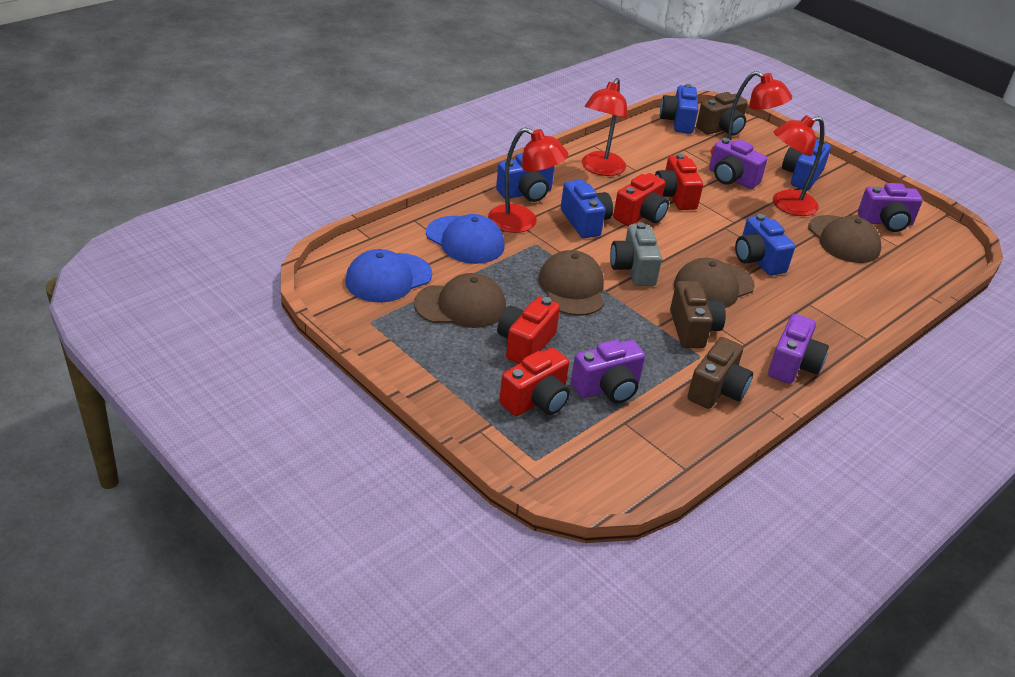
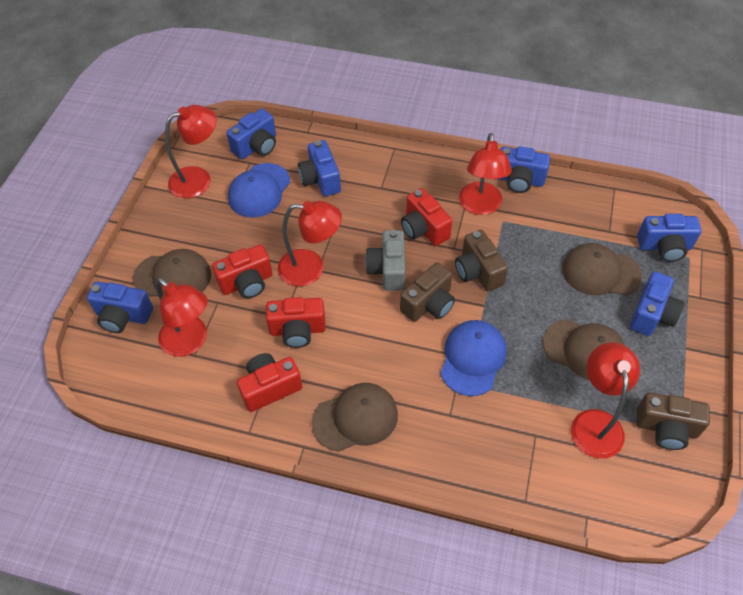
blue camera: [496,153,555,202] [561,180,613,238] [660,84,699,134] [735,214,795,276] [782,139,831,190] = 5 -> [87,281,153,333] [227,108,276,159] [298,140,341,196] [498,146,550,193] [630,271,684,336] [637,214,702,262] = 6
purple camera: [571,340,645,403] [709,138,767,189] [768,314,829,384] [858,183,923,232] = 4 -> none = 0
red lamp: [488,127,568,233] [582,78,628,176] [711,71,792,154] [773,115,824,216] = 4 -> [156,278,208,357] [165,105,216,198] [278,201,342,286] [459,133,512,215] [571,342,640,459] = 5

